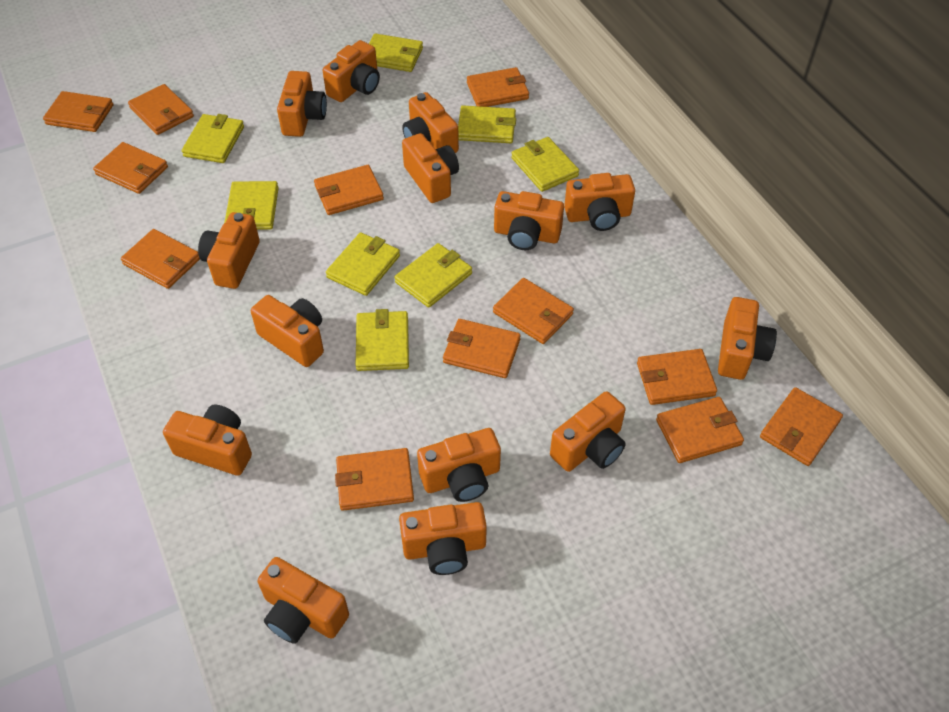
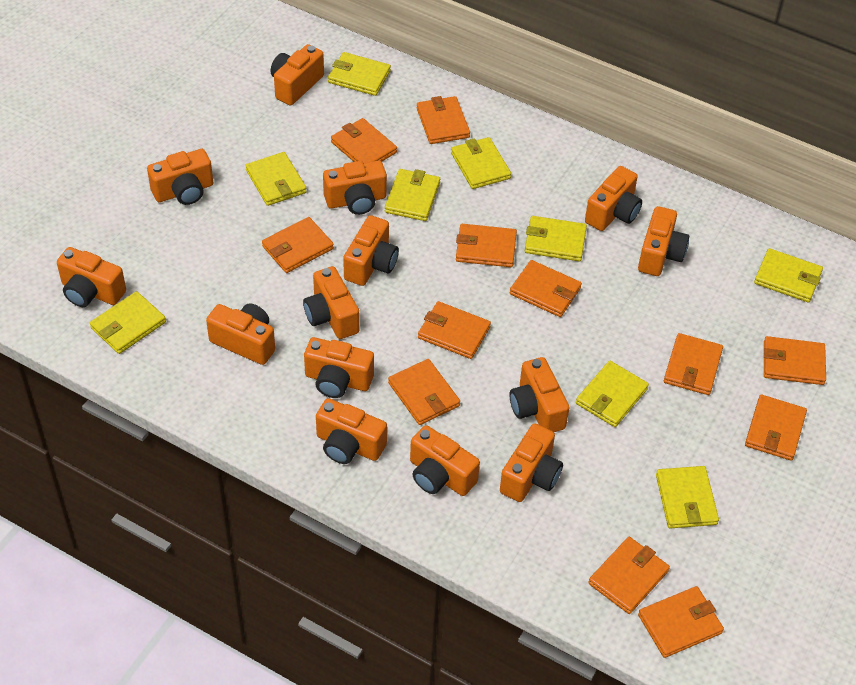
yellow wallet: [182,114,244,163] [224,181,279,230] [326,232,400,296] [356,309,409,371] [369,33,423,72] [394,243,472,308] [458,106,516,143] [511,137,579,192] = 8 -> [90,291,166,354] [245,152,307,206] [328,52,391,96] [385,169,440,221] [451,137,511,189] [525,216,587,261] [576,361,649,427] [656,466,719,528] [754,248,823,303] = 9

